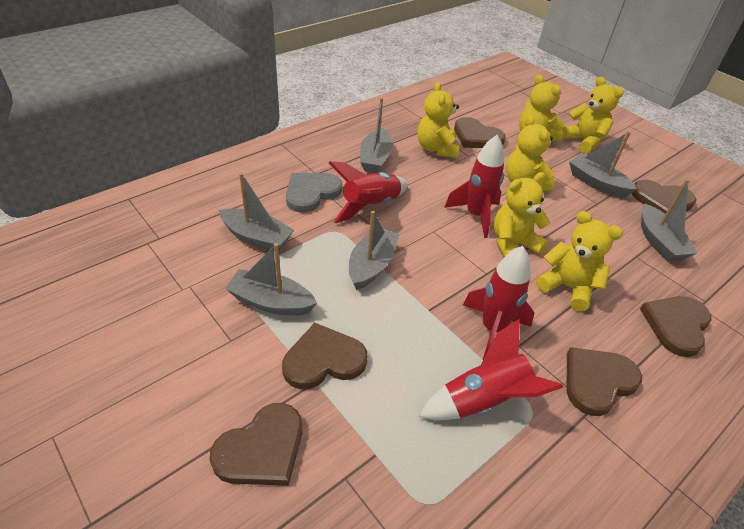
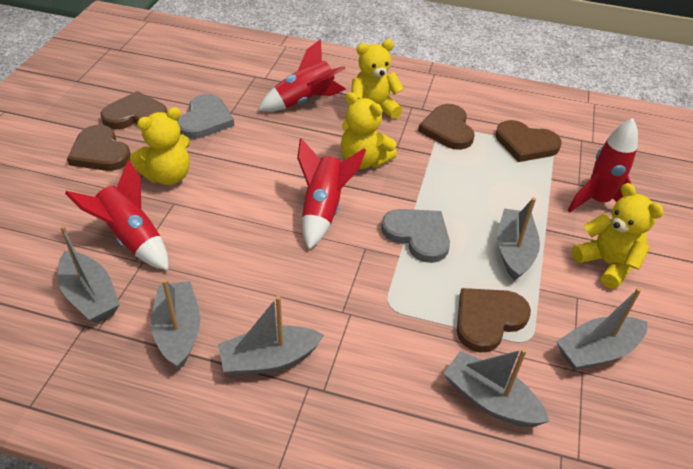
brown heart: [209,403,302,486] [282,323,368,389] [454,117,506,148] [566,347,642,416] [632,180,696,214] [640,296,712,357] = 6 -> [67,125,131,171] [101,91,167,129] [418,104,474,150] [457,288,531,352] [495,120,562,162] = 5
grey heart: [286,173,342,213] = 1 -> [177,94,234,139] [381,209,450,263] = 2
yellow teddy bear: [418,82,460,158] [493,172,550,257] [506,115,554,191] [519,74,564,142] [536,211,623,312] [562,77,624,153] = 6 -> [130,107,190,185] [341,92,397,169] [351,40,404,119] [572,183,664,289] = 4

